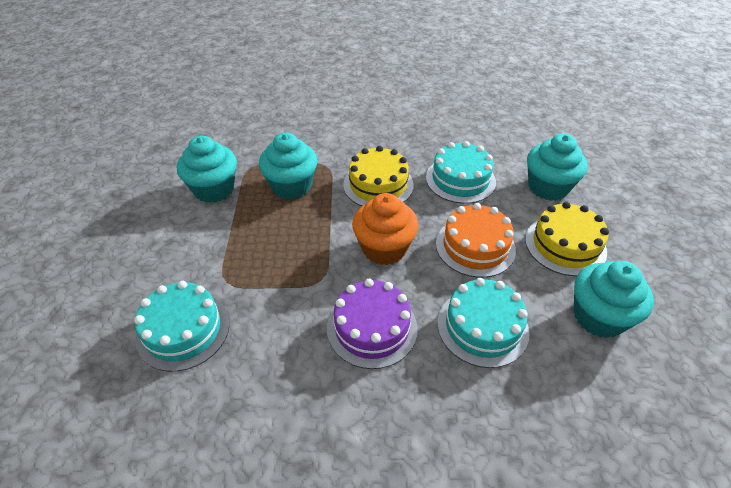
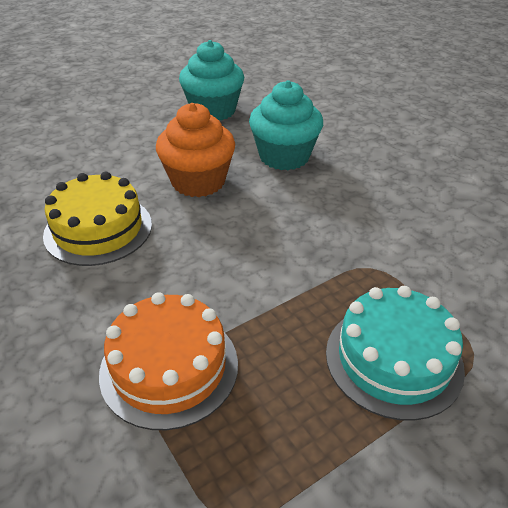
purple cake: [327,279,418,369] = 1 -> none = 0
turquoise cake: [134,281,230,372] [426,141,496,204] [438,278,529,368] = 3 -> [326,286,465,421] = 1
turquoise cupcake: [177,136,237,203] [259,132,318,199] [527,134,588,201] [574,261,654,338] = 4 -> [179,40,244,120] [249,80,323,170] = 2
yellow cake: [343,146,414,206] [525,202,609,276] = 2 -> [43,171,152,266] = 1

